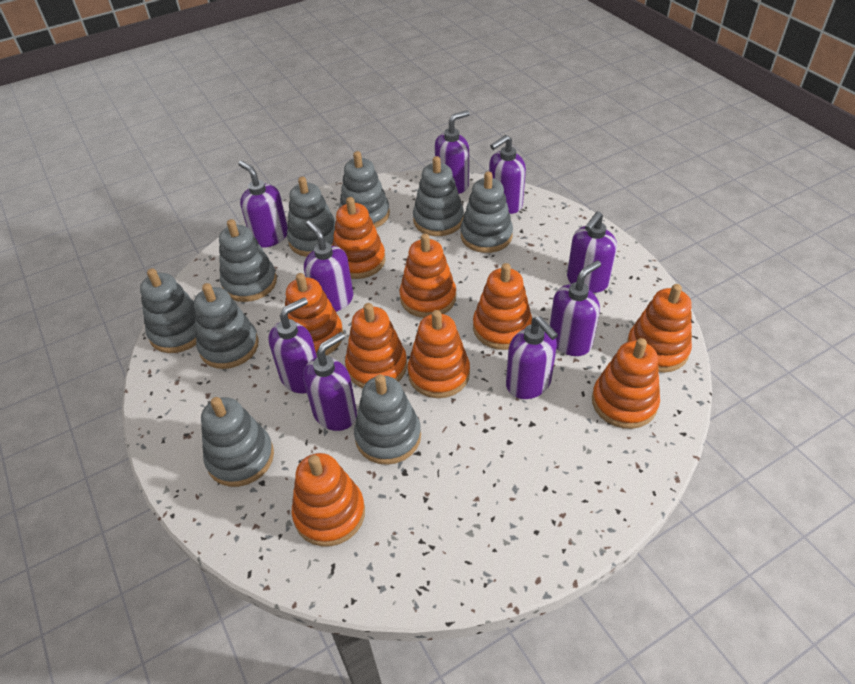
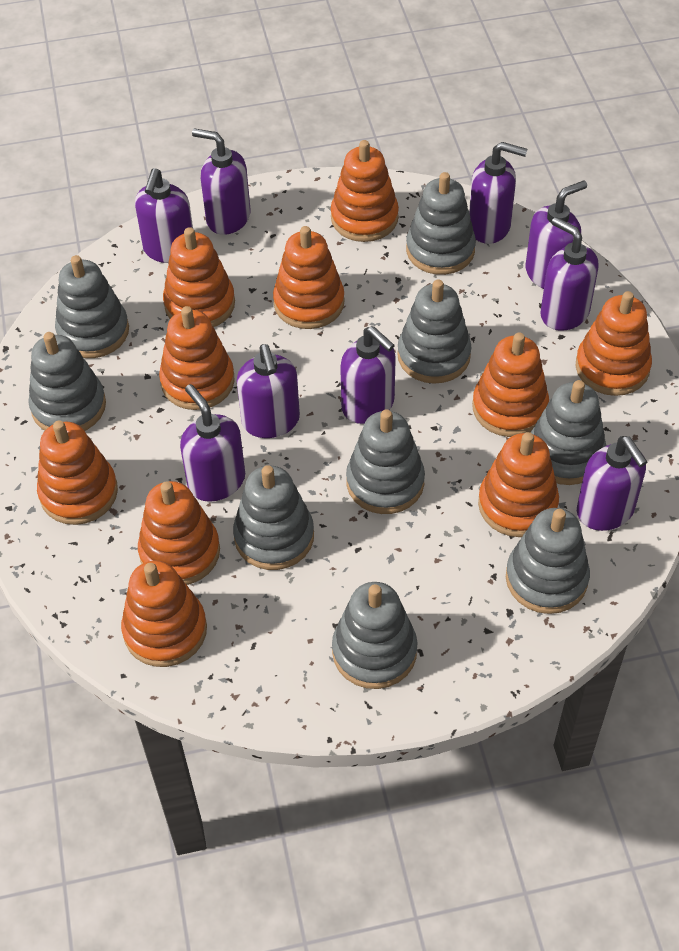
orange stacking toy: [285,273,343,357] [292,453,365,547] [332,197,386,279] [345,303,407,388] [400,233,456,318] [408,310,470,398] [473,263,532,350] [592,338,660,429] [627,284,692,373] = 9 -> [37,420,118,525] [121,560,207,667] [138,481,220,585] [159,306,235,410] [163,227,235,327] [273,226,345,329] [331,140,399,242] [472,332,549,437] [478,432,559,537] [576,291,652,396] = 10

